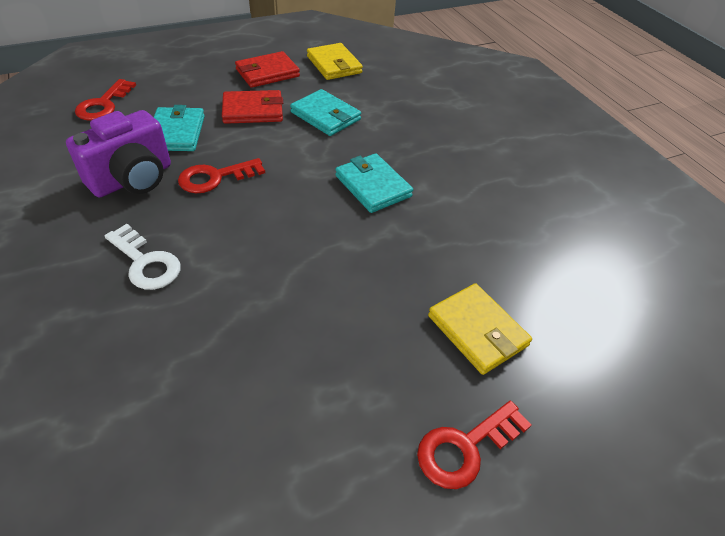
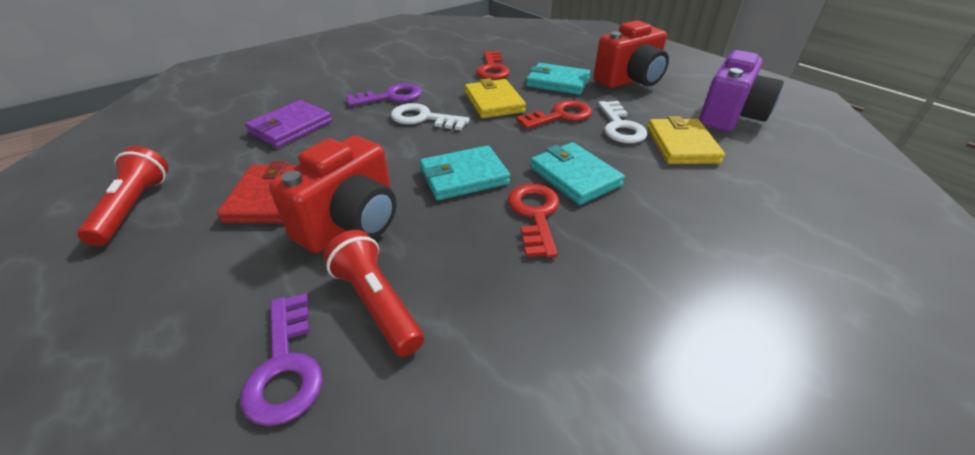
purple key: none = 0 -> [240,293,323,426] [346,83,422,106] = 2
purple wallet: none = 0 -> [245,100,332,148] = 1
red camera: none = 0 -> [269,136,397,253] [594,20,669,88] = 2
red flashlight: none = 0 -> [77,146,168,246] [323,230,424,357] = 2
red wallet: [222,90,283,124] [235,51,300,88] = 2 -> [217,161,298,223] = 1
white key: [105,224,181,290] = 1 -> [391,103,470,130] [598,101,648,143] = 2

